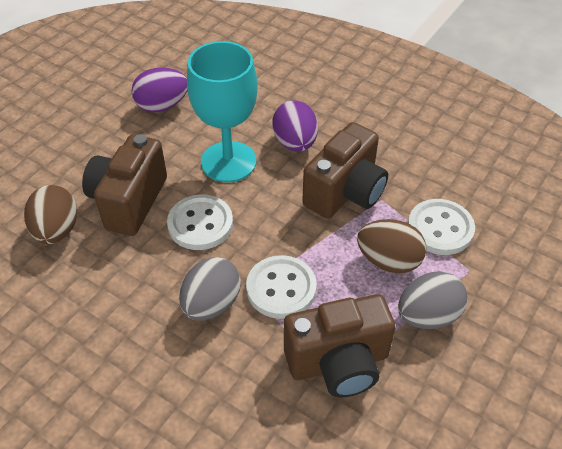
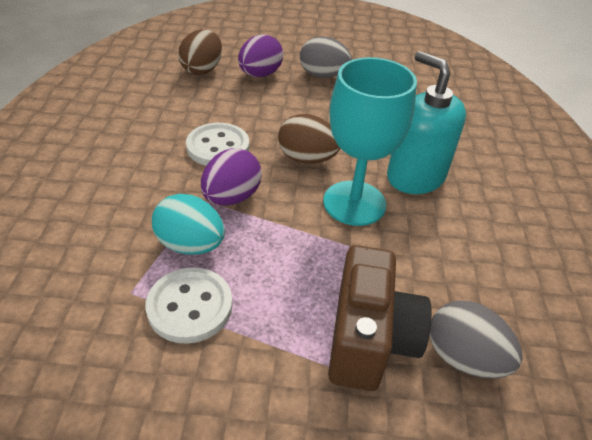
brown camera: [82,134,167,236] [284,294,396,398] [302,122,388,218] = 3 -> [328,245,432,391] = 1
turquoise egg: none = 0 -> [152,194,225,254] = 1
turquoise soap dispenser: none = 0 -> [387,51,466,194] = 1
white button: [167,194,233,250] [246,255,317,319] [408,199,475,255] = 3 -> [146,267,232,344] [186,123,249,166] = 2

